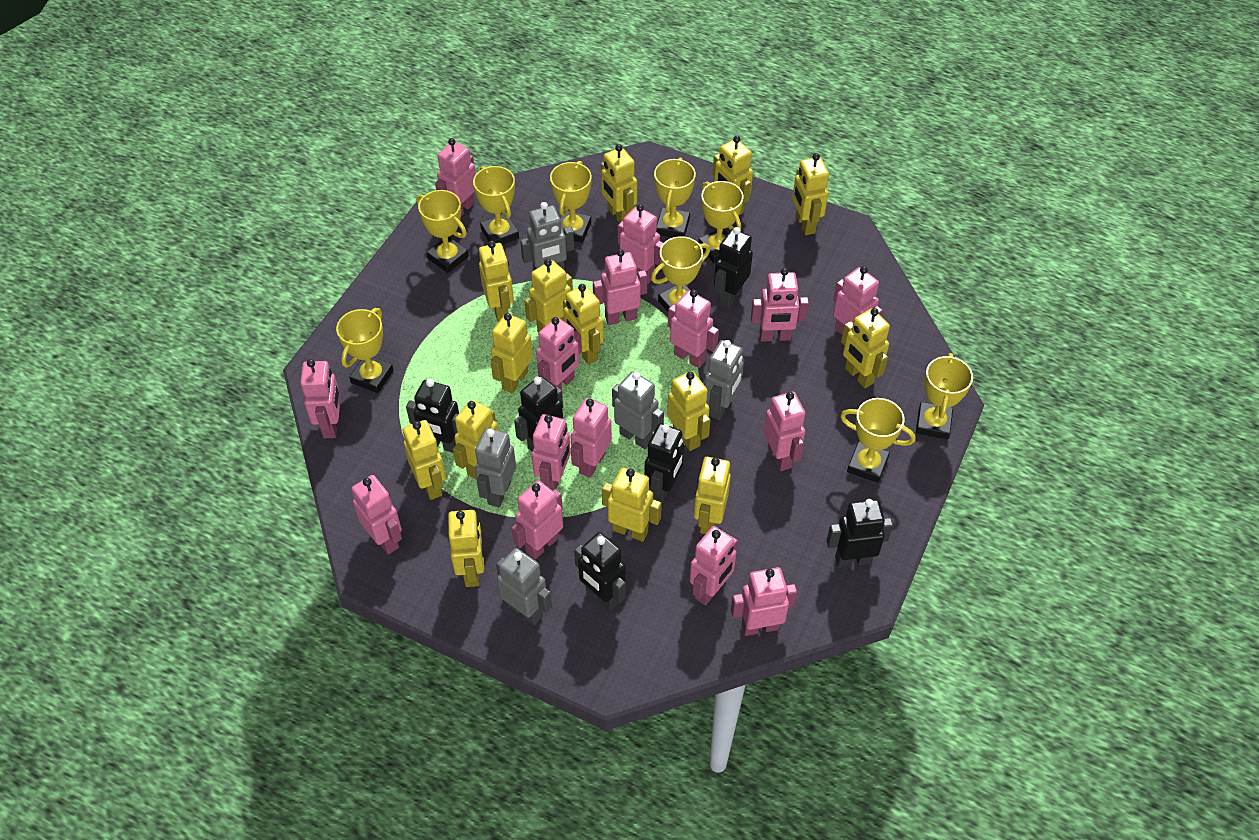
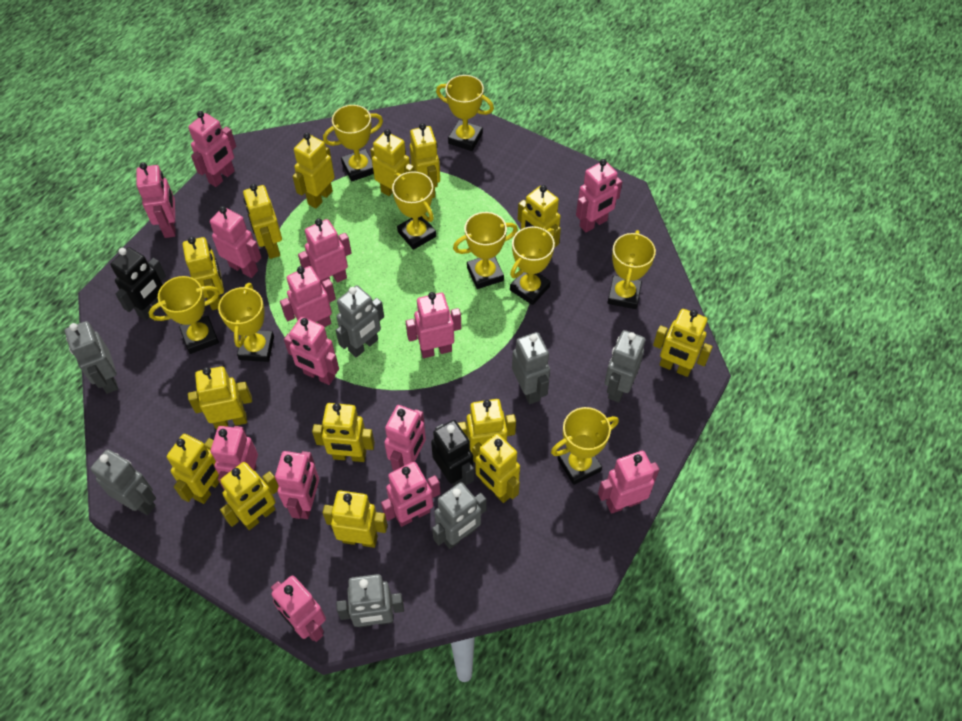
black robot: [406,379,459,453] [514,376,563,452] [574,532,626,611] [644,423,684,503] [714,227,753,308] [826,499,893,568] = 6 -> [110,247,166,320] [431,420,474,486] = 2
grey robot: [475,428,516,507] [496,548,552,625] [520,202,574,271] [612,371,664,449] [705,340,744,420] = 5 -> [65,321,118,394] [90,449,156,515] [336,285,384,357] [336,574,404,627] [432,482,487,549] [512,332,550,404] [605,330,645,402] = 7
pink robot: [300,359,341,438] [351,475,402,555] [435,138,476,216] [512,481,563,560] [532,414,571,491] [536,317,582,390] [571,398,612,478] [593,249,647,325] [618,204,663,284] [668,289,719,368] [689,526,738,605] [731,567,797,636] [751,268,809,342] [764,391,805,471] [833,266,883,335] = 15 -> [136,162,176,238] [188,111,236,187] [210,206,262,278] [211,426,258,490] [271,576,326,642] [275,451,319,519] [280,266,336,327] [284,317,339,385] [298,219,352,286] [381,462,441,527] [384,405,426,471] [406,292,461,358] [576,159,622,232] [598,451,659,514] = 14

